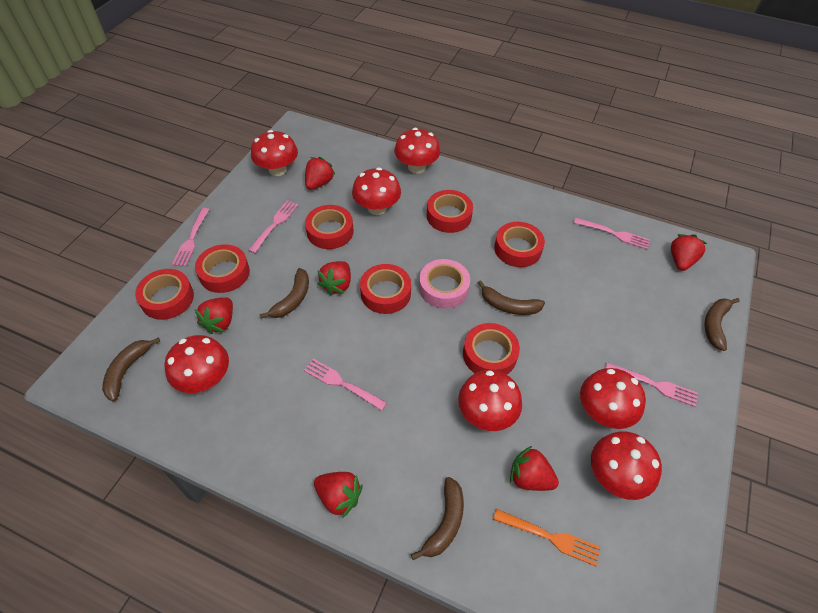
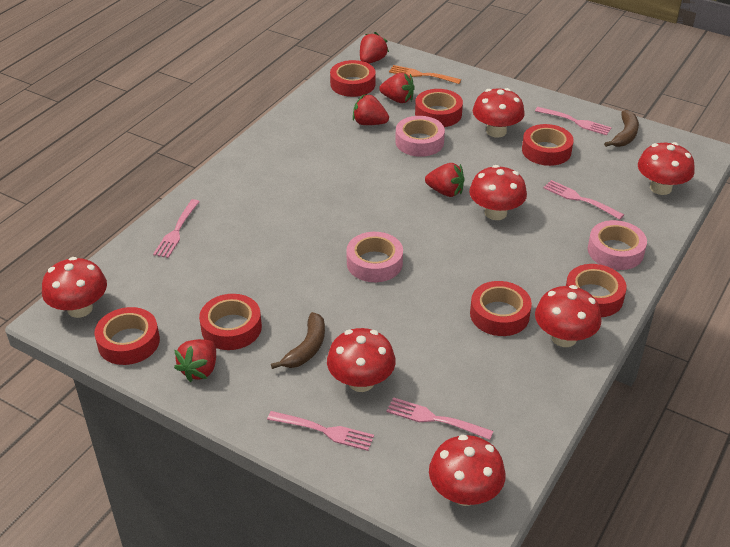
brown banana: [102,338,160,402] [259,268,309,318] [411,477,464,560] [478,280,545,315] [704,298,740,351] = 5 -> [271,312,325,369] [604,110,639,147] = 2
pink tape: [419,259,470,309] = 1 -> [347,232,403,282] [395,116,445,157] [588,220,647,270] = 3
red strawberry: [195,297,233,334] [305,157,335,190] [314,472,362,518] [318,261,351,295] [510,446,559,491] [671,234,707,271] = 6 -> [174,339,216,382] [353,94,389,125] [360,32,389,63] [379,73,415,103] [425,163,465,197] = 5

